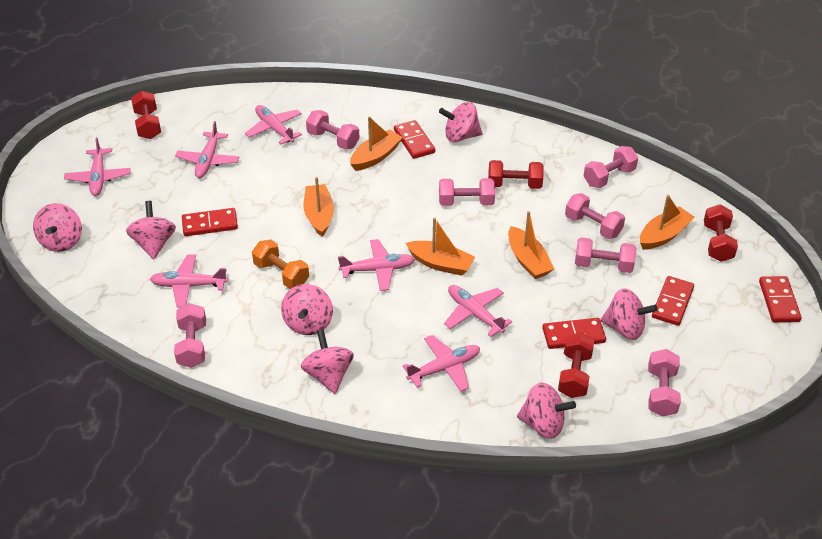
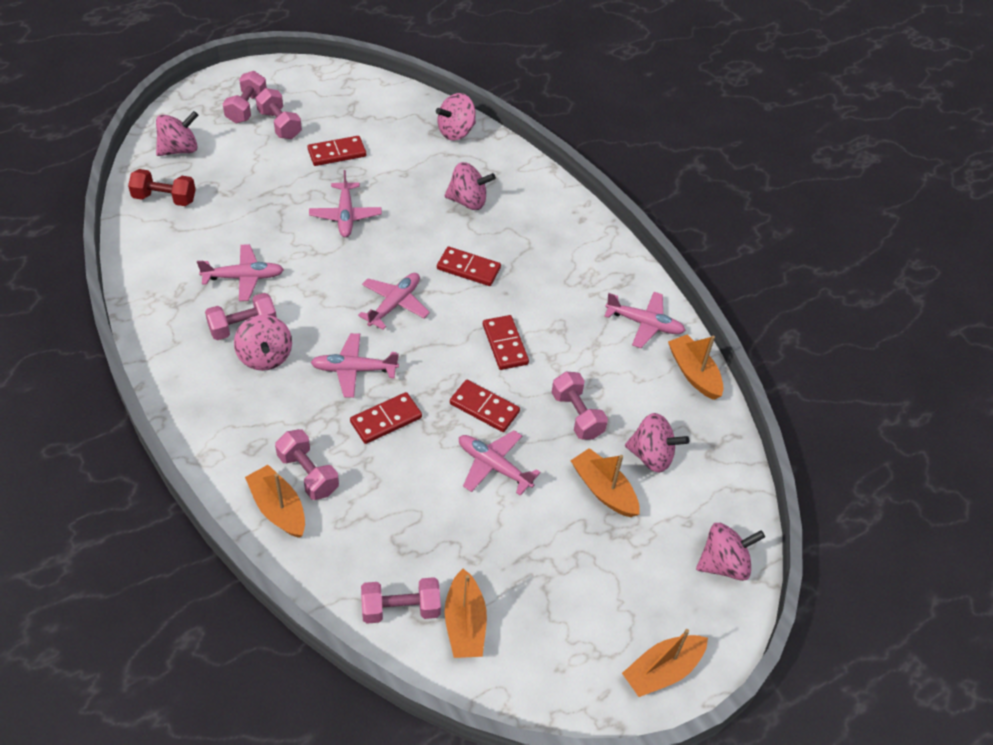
orange dumbbell: [252,240,309,289] = 1 -> none = 0
pink dumbbell: [174,303,206,368] [306,110,359,150] [439,178,495,206] [565,193,625,239] [575,237,636,273] [584,146,638,188] [648,349,681,416] = 7 -> [205,293,277,340] [223,71,267,123] [256,88,302,139] [275,429,339,500] [361,577,441,624] [551,372,608,440] = 6
pink plane: [64,137,131,196] [150,254,228,307] [175,121,239,178] [245,105,302,144] [338,239,415,291] [403,335,480,392] [444,285,512,337] = 7 -> [197,244,284,301] [309,170,382,237] [311,333,399,398] [358,273,430,330] [459,430,541,496] [604,292,686,348] = 6
pink spinning top: [33,203,82,252] [126,201,176,259] [281,284,333,335] [301,329,354,394] [439,102,483,142] [517,382,576,439] [600,288,658,340] = 7 -> [156,111,198,156] [234,315,292,371] [436,93,476,141] [444,162,496,210] [625,413,689,473] [696,523,765,581] = 6
red dumbbell: [131,91,161,139] [488,160,544,189] [558,332,594,398] [704,205,738,262] = 4 -> [128,169,196,206] = 1

